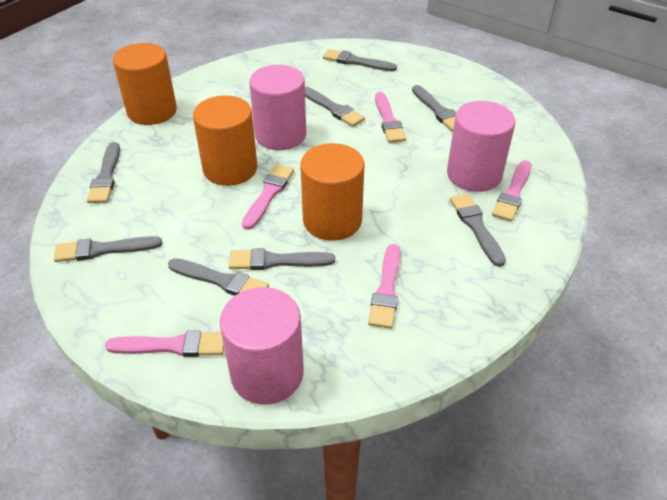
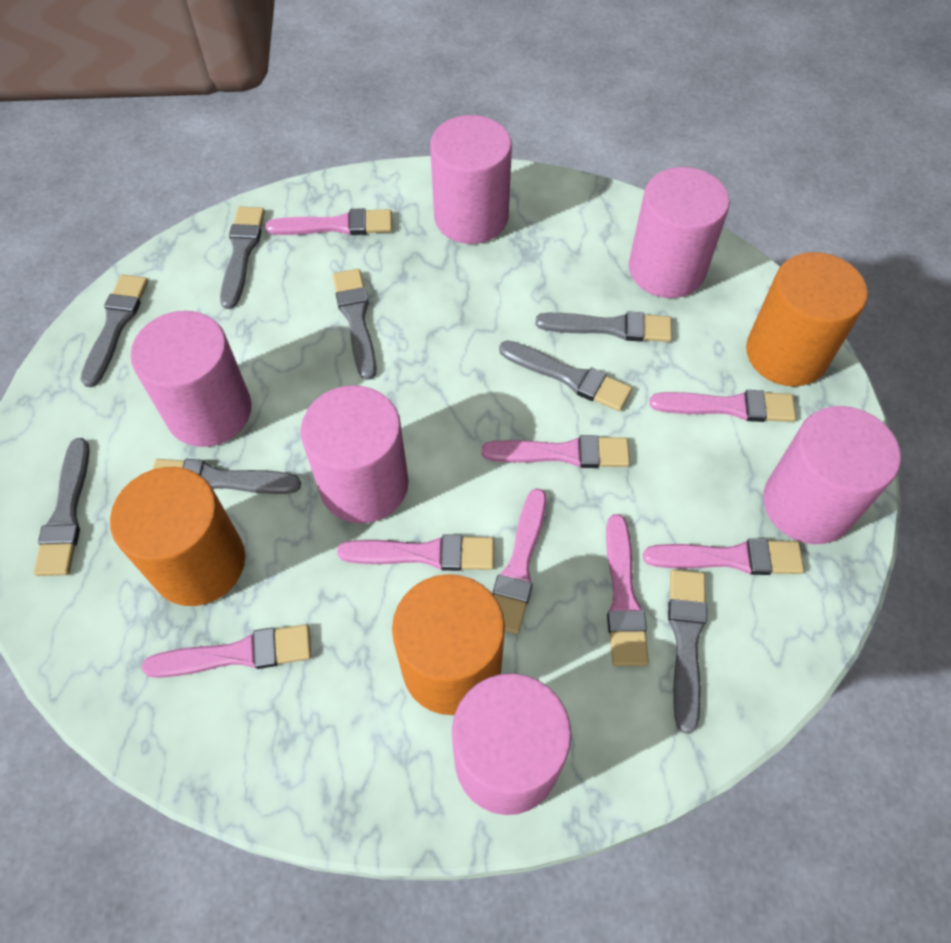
pink brush: [105,331,224,357] [242,164,294,230] [368,244,400,329] [375,92,406,143] [492,160,531,222] = 5 -> [142,624,312,678] [265,208,392,235] [337,534,494,571] [482,435,630,468] [493,488,547,634] [606,514,649,666] [643,539,804,575] [650,390,796,422] = 8
pink cylinder: [220,287,304,404] [249,65,306,150] [447,101,516,192] = 3 -> [130,311,252,447] [301,385,409,523] [430,115,512,244] [452,673,571,815] [629,167,730,298] [763,406,901,544] = 6

